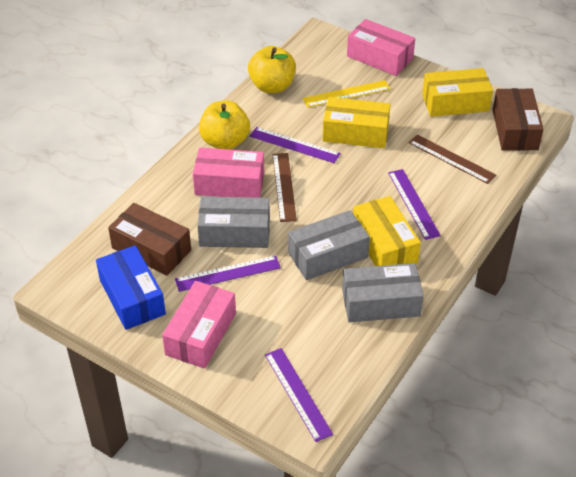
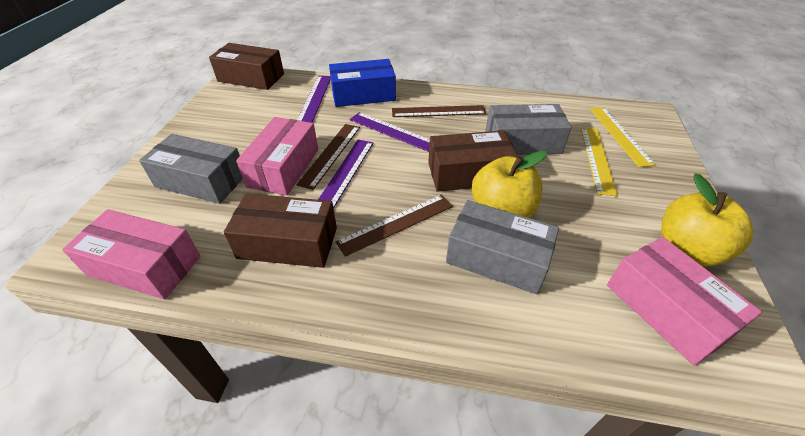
brown box: [108,203,191,276] [493,88,544,151] = 2 -> [209,43,284,90] [224,193,337,268] [428,130,517,192] = 3
brown ruler: [272,153,297,222] [408,135,496,184] = 2 -> [297,124,360,190] [335,195,453,257] [392,105,486,117] = 3
purple ruler: [175,255,281,292] [250,127,341,163] [265,348,333,442] [388,169,441,240] = 4 -> [297,76,331,123] [318,140,373,208] [350,112,430,152] = 3
yellow box: [323,97,390,148] [353,196,421,266] [422,68,493,117] = 3 -> none = 0
yellow ruler: [303,80,390,108] = 1 -> [581,127,618,196] [590,107,656,167] = 2

